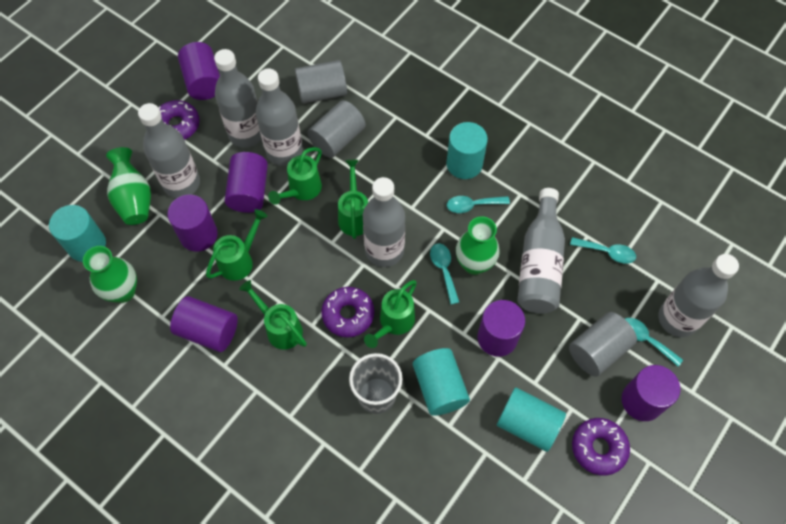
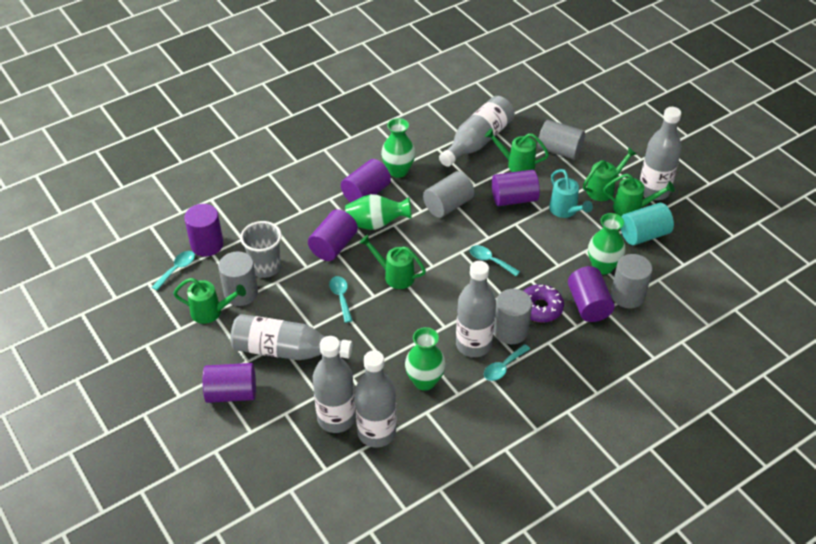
green vase: [83,246,137,303] [106,147,151,225] [456,216,500,275] = 3 -> [345,194,412,230] [381,118,415,178] [405,327,446,391] [588,213,625,275] = 4
grey cylinder: [295,60,347,104] [307,100,366,158] [569,312,637,377] = 3 -> [218,252,258,306] [423,171,474,218] [494,289,532,344] [538,120,585,160] [611,254,653,308] = 5
purple donut: [158,100,200,140] [321,287,374,337] [572,418,630,476] = 3 -> [524,284,564,323] = 1
turquoise cylinder: [49,205,106,262] [413,348,470,416] [446,122,488,179] [497,387,566,452] = 4 -> [621,203,674,245] = 1
turquoise watering can: none = 0 -> [549,169,593,218] = 1

